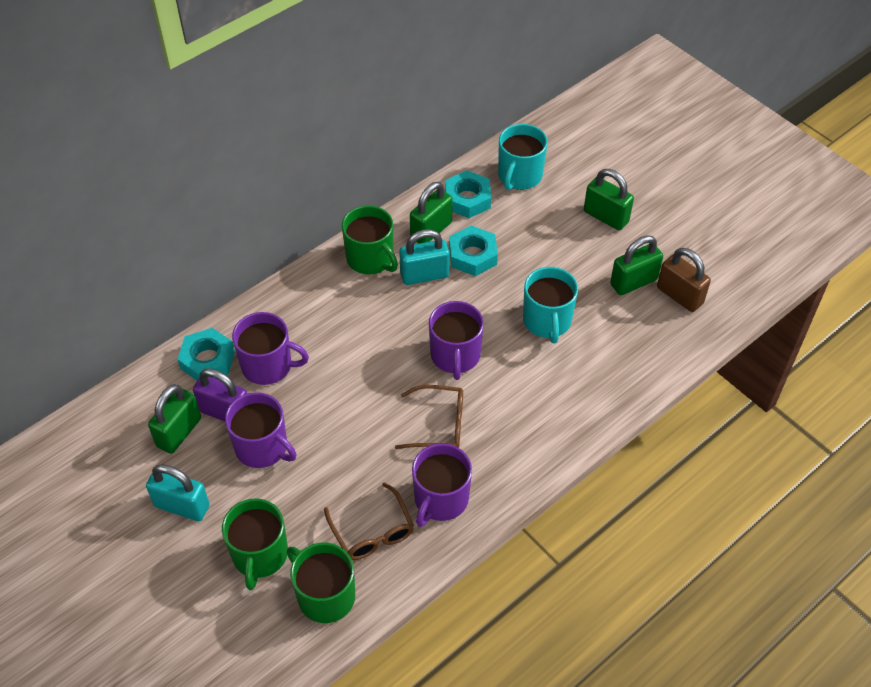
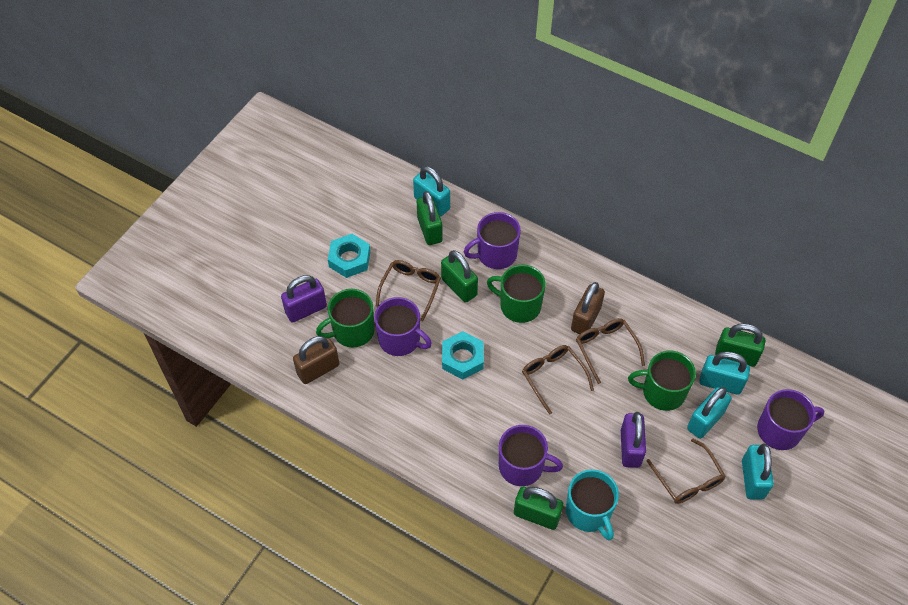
brown glasses: [324,482,414,560] [395,385,463,449] = 2 -> [376,260,441,321] [522,345,594,415] [576,318,645,384] [647,438,725,504] = 4
brown padlock: [657,248,711,312] = 1 -> [293,336,339,384] [571,282,605,334] = 2
purple padlock: [193,368,247,422] = 1 -> [281,275,327,322] [621,412,646,468] = 2
turquoise mug: [498,124,548,190] [523,267,578,343] = 2 -> [566,469,619,541] = 1
turquoise nut: [177,328,235,380] [445,170,491,218] [449,225,498,276] = 3 -> [328,234,370,278] [442,331,484,379] = 2
turquoise padlock: [146,464,210,521] [399,229,449,285] = 2 -> [413,166,450,216] [687,387,732,439] [699,352,750,395] [742,444,774,500] = 4

